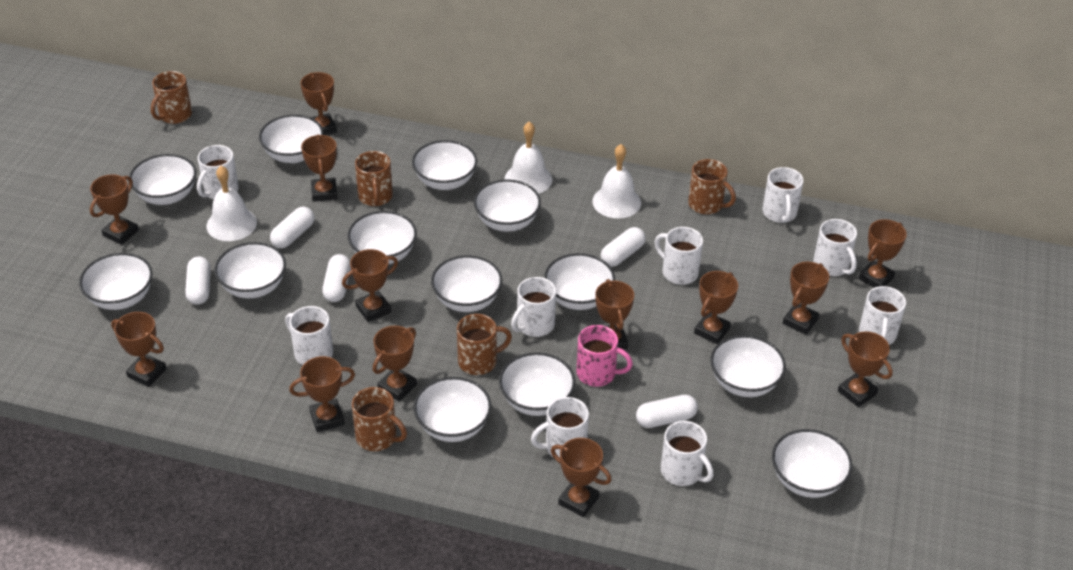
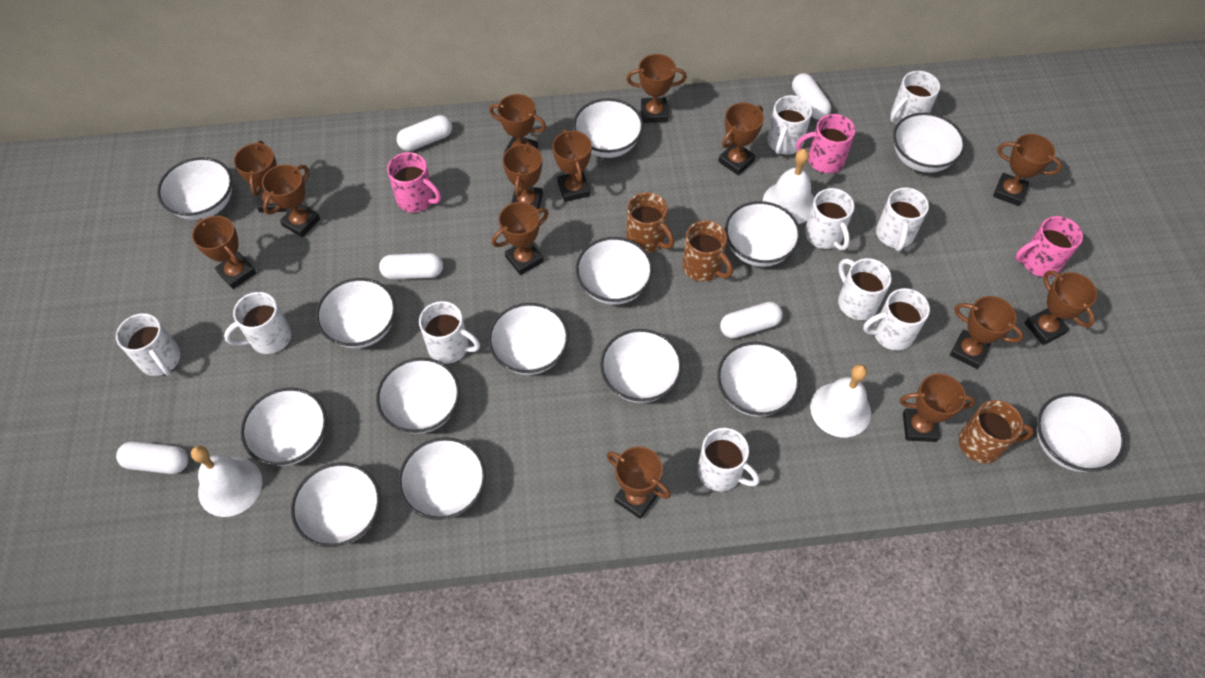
brown mug: [151,71,192,124] [352,387,407,451] [355,151,393,206] [457,314,512,375] [688,159,736,214] = 5 -> [626,192,674,253] [682,220,733,282] [959,400,1034,463] = 3
brown trophy: [90,174,139,245] [111,312,167,387] [289,356,355,432] [300,72,337,135] [301,134,337,202] [342,249,398,322] [373,326,417,402] [551,438,612,517] [595,279,634,350] [694,271,738,344] [783,262,829,335] [838,331,893,407] [858,219,907,288] = 13 -> [192,216,256,289] [234,141,286,212] [262,164,320,237] [489,94,546,153] [492,202,549,275] [503,142,543,209] [552,129,592,202] [607,446,671,519] [626,54,687,123] [718,103,764,175] [900,374,976,442] [950,296,1024,369] [993,134,1062,206] [1025,271,1097,345] = 14
pink mug: [577,325,633,387] = 1 -> [387,152,441,212] [796,114,855,174] [1015,216,1083,277] = 3
white bowl: [79,253,152,310] [129,154,196,205] [214,242,286,298] [259,115,324,163] [347,211,417,264] [412,140,477,190] [414,377,491,442] [431,255,502,312] [474,180,541,232] [499,352,575,416] [544,253,615,310] [710,335,786,397] [772,429,852,498] = 13 -> [157,157,232,220] [241,388,327,466] [291,462,380,547] [316,278,396,348] [376,358,460,434] [398,437,486,520] [488,303,569,375] [573,99,643,158] [576,237,653,305] [600,329,682,403] [717,342,800,417] [725,201,801,267] [893,113,965,173] [1037,393,1125,472] = 14
white mug: [197,145,239,199] [285,306,333,365] [511,277,556,337] [531,397,589,458] [655,227,703,285] [661,421,713,486] [762,167,804,223] [813,219,857,276] [859,286,906,345] = 9 -> [116,313,181,376] [224,292,291,354] [419,301,480,364] [698,428,760,491] [767,95,812,154] [805,188,854,250] [838,258,892,320] [863,288,930,351] [876,187,929,251] [890,71,940,124] = 10

